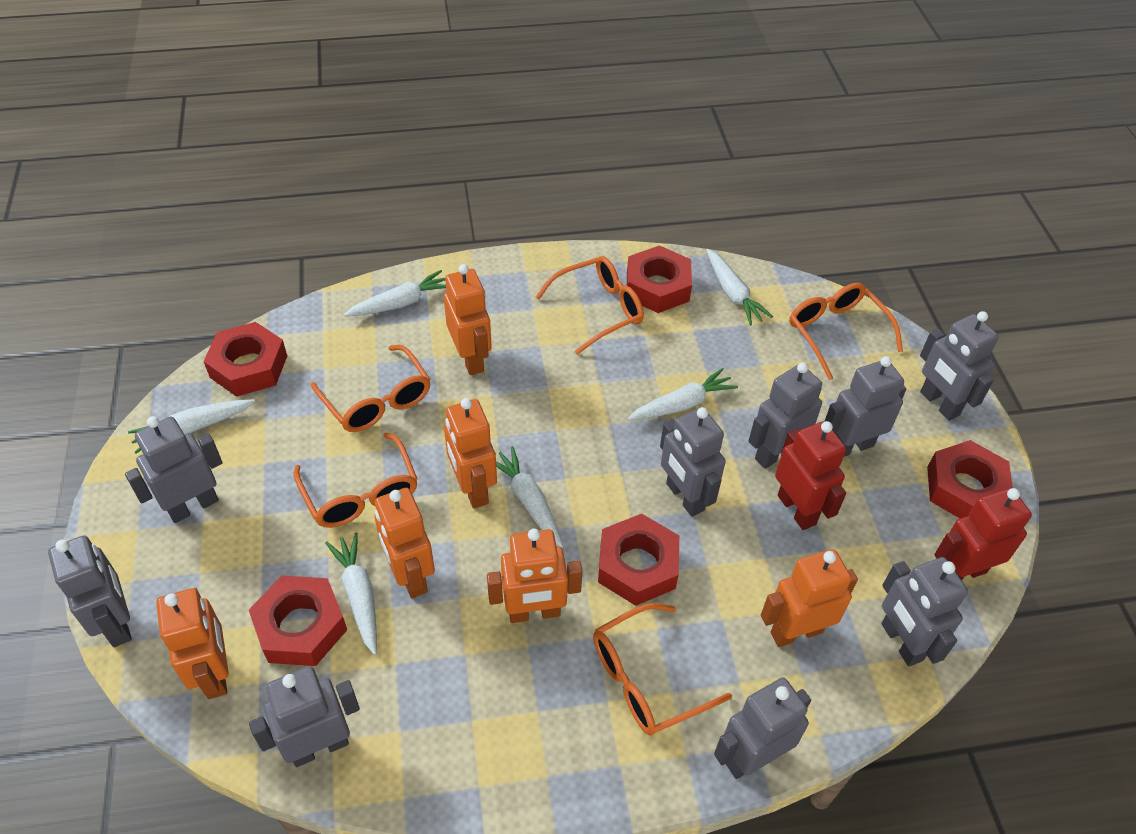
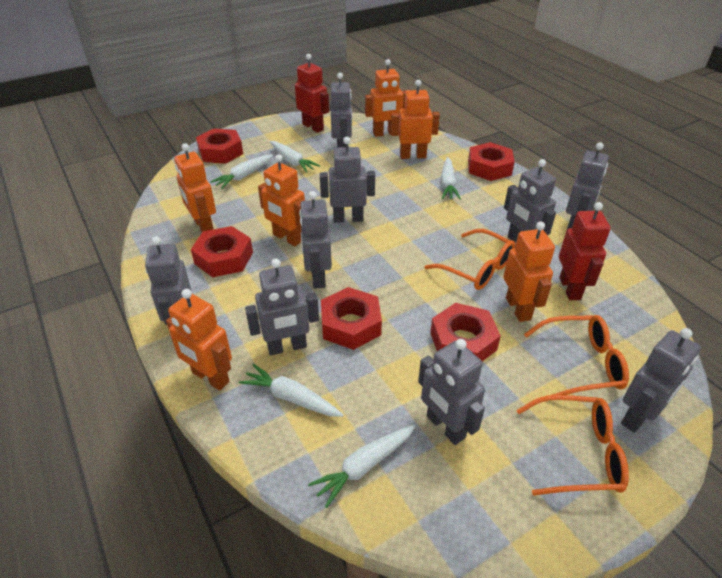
orange glasses: [293,433,418,528] [311,345,431,432] [535,256,644,355] [593,603,732,736] [789,283,903,380] = 5 -> [424,229,515,290] [516,395,629,496] [524,315,629,395] = 3
white carrot: [128,399,255,453] [326,532,377,655] [343,270,446,317] [496,446,563,548] [628,368,738,420] [707,249,773,325] = 6 -> [210,154,273,189] [239,364,344,417] [270,141,320,173] [308,425,415,508] [441,157,461,200] = 5

